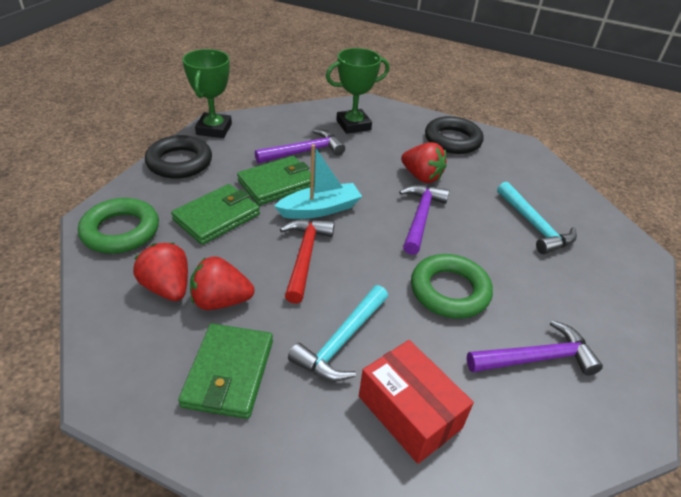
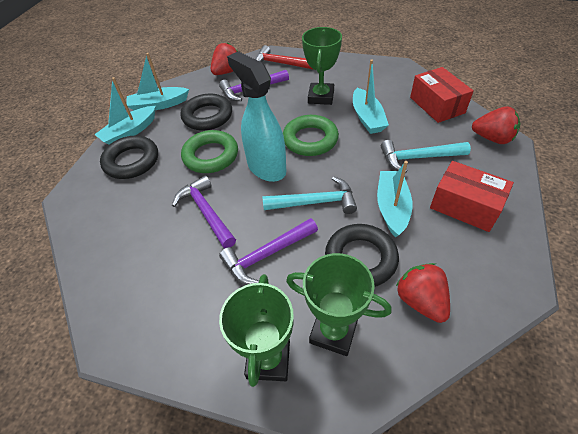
black ring: [145,135,212,179] [425,116,484,154] = 2 -> [100,136,158,179] [181,94,232,131] [325,224,399,287] = 3
green trophy: [182,49,232,138] [326,48,389,134] = 2 -> [219,274,294,387] [286,253,392,356] [302,27,342,105] = 3
green wallet: [171,184,260,245] [178,323,273,419] [237,156,315,205] = 3 -> none = 0
red box: [359,340,474,464] = 1 -> [410,67,474,123] [430,161,514,232] = 2
turquoise boat: [274,144,362,219] = 1 -> [94,77,156,145] [127,53,189,110] [353,60,389,134] [377,161,413,238] = 4
turquoise spray bottle: none = 0 -> [227,51,286,182] = 1

